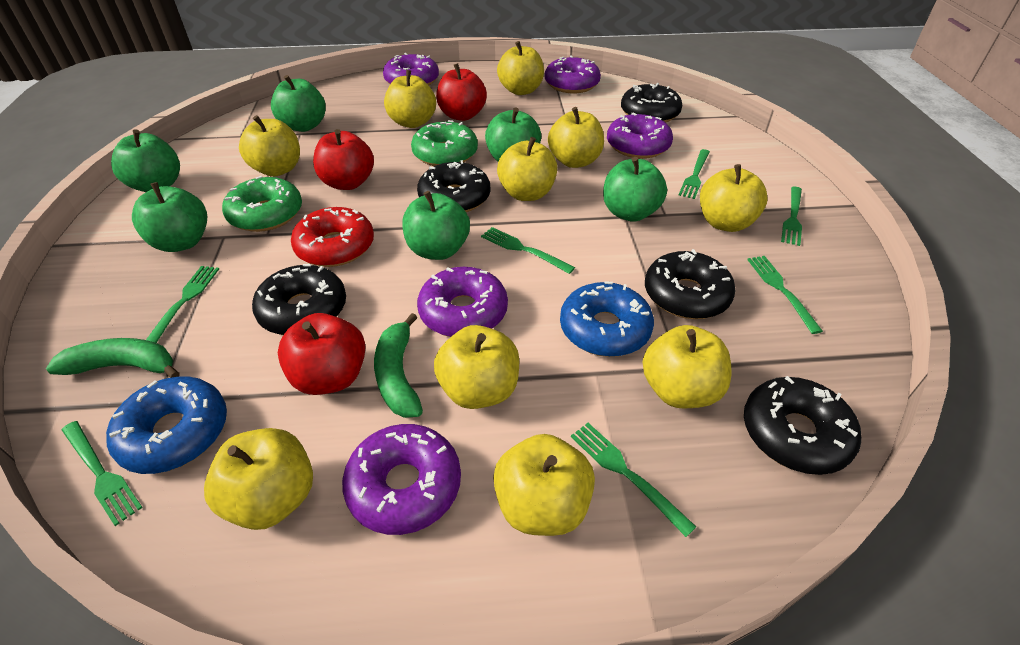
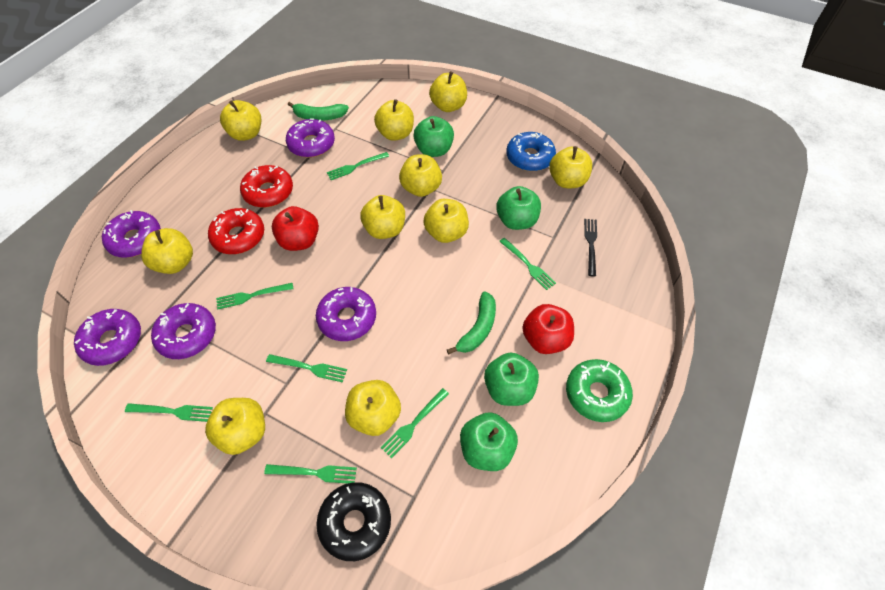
black donut: [252,264,346,335] [417,160,490,212] [621,83,682,123] [645,249,736,319] [744,376,861,475] = 5 -> [316,482,391,561] = 1
black fork: none = 0 -> [584,219,597,276] = 1
blue donut: [106,376,227,474] [560,281,654,357] = 2 -> [506,132,556,171] = 1
green apple: [111,130,180,192] [132,182,207,252] [271,75,326,132] [402,191,470,260] [485,108,541,162] [603,157,667,222] = 6 -> [414,116,454,157] [460,412,518,471] [484,353,539,406] [496,186,541,230] = 4
green donut: [222,176,302,232] [411,120,478,166] = 2 -> [566,359,633,422] = 1
red apple: [278,313,366,395] [313,129,374,190] [436,63,487,121] = 3 -> [272,206,319,251] [522,304,574,354] = 2
red donut: [291,207,374,267] = 1 -> [208,208,264,254] [240,165,293,207] = 2

